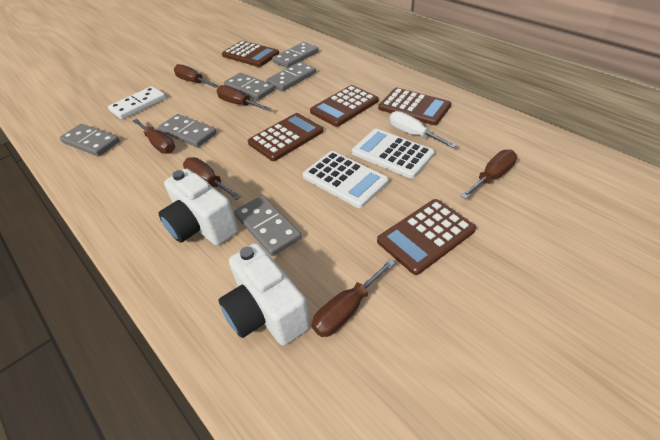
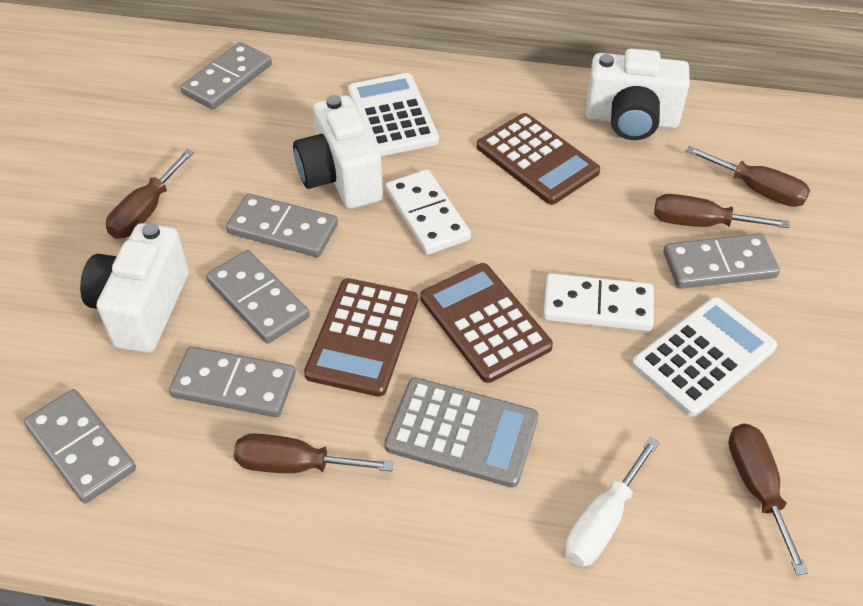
brown calculator: [222,41,279,67] [248,113,323,161] [310,85,379,127] [377,199,476,275] [378,88,451,125] = 5 -> [304,278,418,397] [420,263,553,383] [477,113,600,205] = 3
brown screwdriver: [133,119,175,154] [174,64,218,87] [183,157,241,200] [216,85,270,110] [312,259,395,337] [461,150,517,199] = 6 -> [106,149,194,239] [234,433,393,473] [654,194,789,228] [686,146,810,207] [728,423,808,575] = 5
grey calculator: none = 0 -> [384,378,538,487] = 1
white camera: [158,169,238,246] [219,243,310,346] = 2 -> [80,223,189,353] [293,95,383,209] [585,48,689,140] = 3
white domino: [108,86,166,119] = 1 -> [385,169,471,255] [543,273,654,331] = 2

